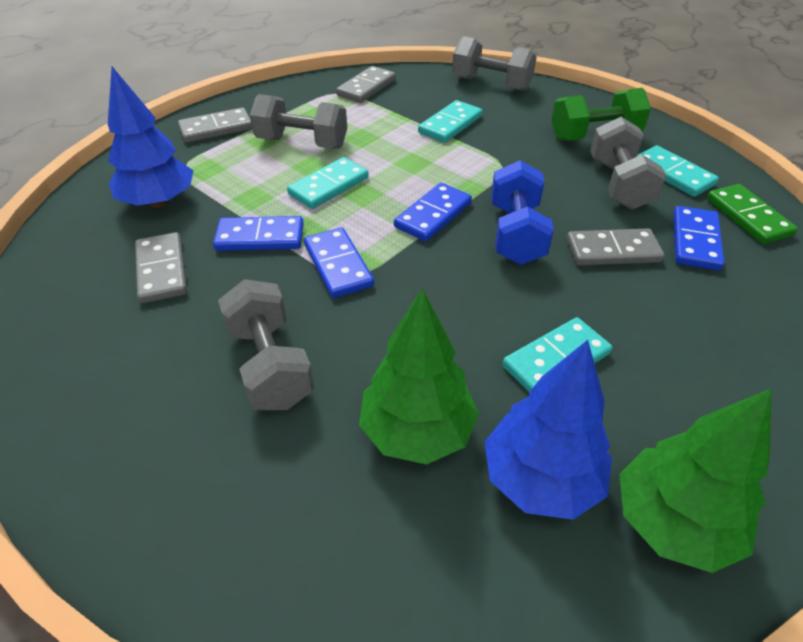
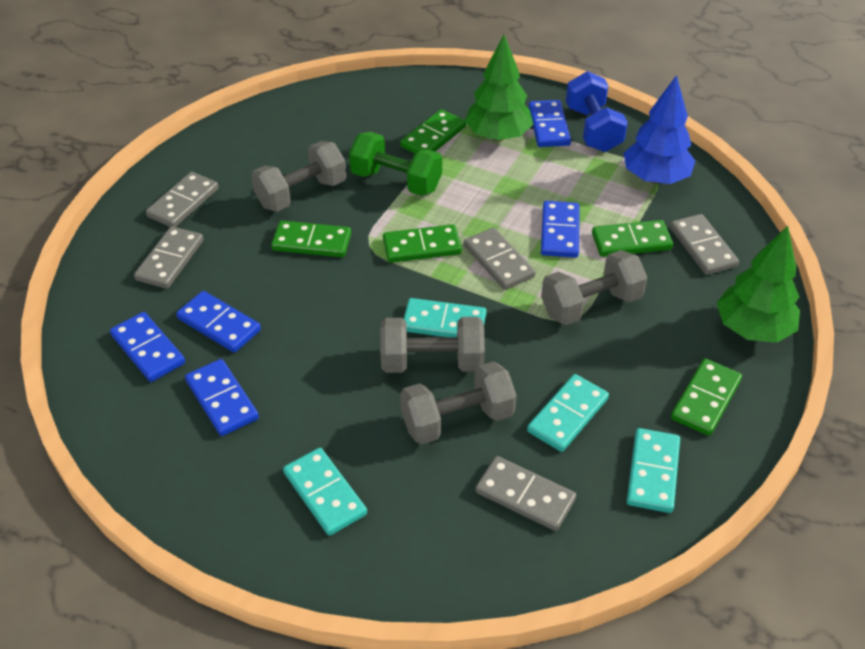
blue domino: [213,216,304,251] [304,227,374,298] [394,183,472,241] [673,206,724,271] = 4 -> [110,312,185,382] [176,291,261,353] [185,359,259,436] [529,100,571,147] [541,201,580,258] = 5
blue tree: [108,67,194,208] [484,340,612,520] = 2 -> [624,75,695,184] = 1
green domino: [707,184,798,244] = 1 -> [271,221,351,257] [383,224,462,263] [400,109,466,154] [592,220,673,257] [671,358,742,436] = 5
grey domino: [135,232,187,303] [178,107,253,143] [336,66,396,103] [567,228,664,266] = 4 -> [134,226,204,289] [146,172,219,227] [464,228,535,290] [475,456,576,531] [670,214,739,275] = 5

